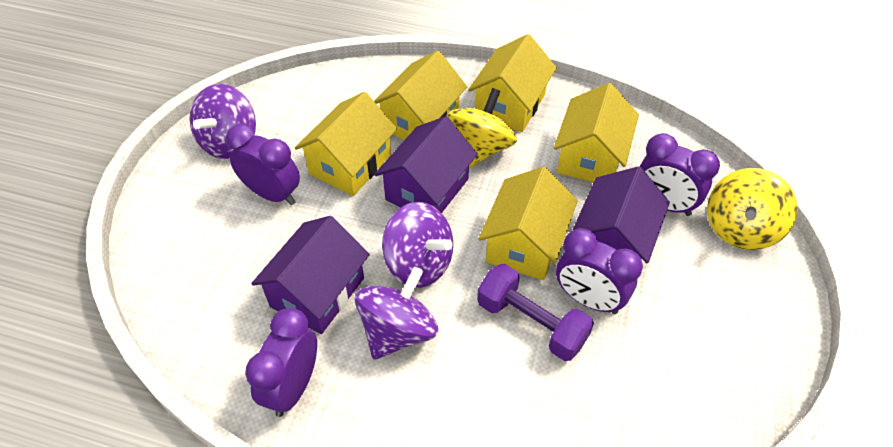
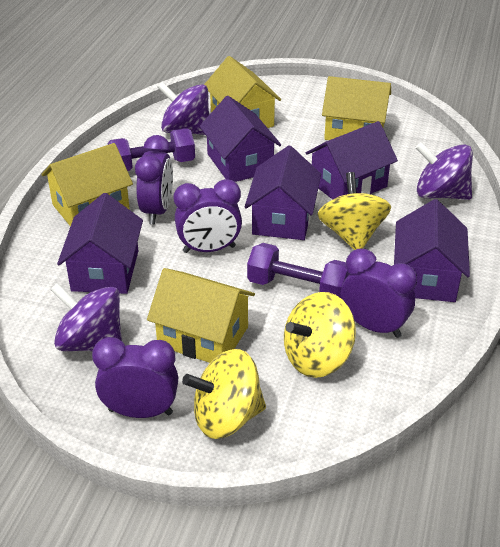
purple dumbbell: [477,264,594,361] = 1 -> [108,128,195,171] [247,243,350,298] = 2
purple house: [251,216,370,334] [374,116,478,213] [573,166,670,263] = 3 -> [57,193,143,294] [200,96,281,182] [245,145,321,240] [306,121,398,199] [394,199,470,302] = 5
yellow house: [295,92,397,196] [374,51,467,140] [468,34,557,132] [478,167,578,280] [554,83,639,182] = 5 -> [41,143,133,226] [147,268,255,363] [204,56,281,128] [322,76,391,140] = 4
yellow spinning top: [447,88,517,168] [707,168,798,250] = 2 -> [182,349,266,439] [284,292,356,378] [318,172,391,250] = 3

